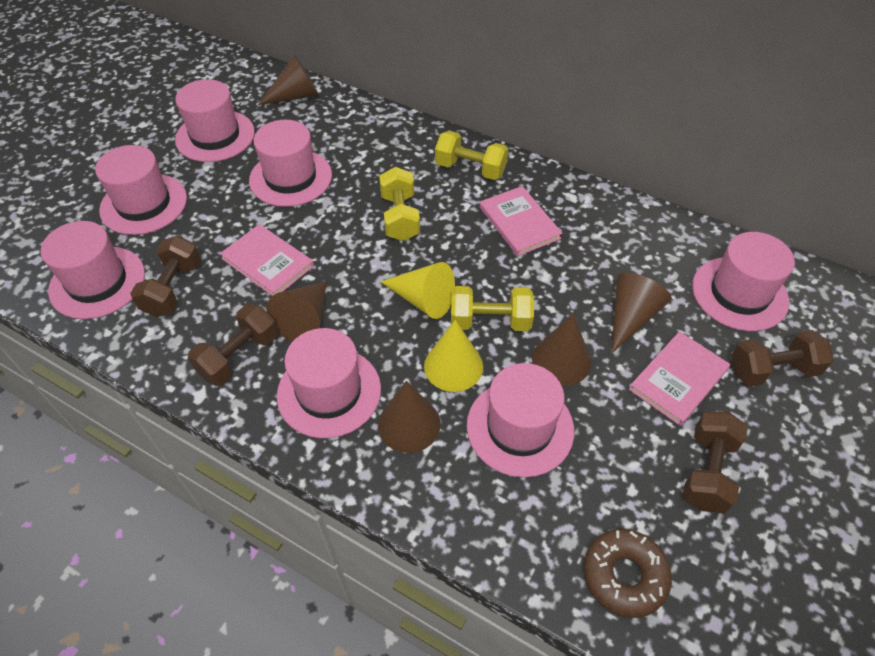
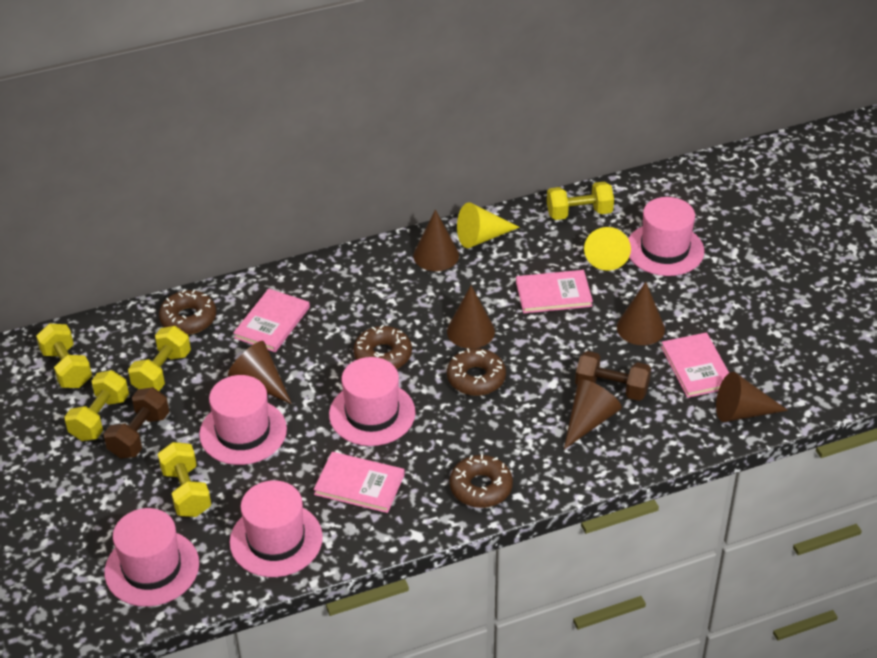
brown cone: [258,54,319,105] [267,282,327,341] [378,381,441,453] [532,314,591,386] [611,273,672,353] = 5 -> [228,341,292,404] [413,210,459,271] [447,286,495,349] [564,379,622,449] [617,282,665,345] [716,372,788,422] = 6
brown donut: [583,529,672,618] = 1 -> [159,289,216,335] [354,325,412,369] [447,348,506,396] [450,454,513,508] = 4
brown dumbbell: [130,236,201,317] [188,304,278,386] [683,411,748,513] [731,330,834,387] = 4 -> [104,387,169,459] [575,351,651,401] = 2
pink book: [220,224,314,296] [480,186,562,256] [629,331,730,426] = 3 -> [233,289,310,352] [313,452,405,513] [516,270,593,313] [661,332,729,398] = 4
pink hat: [41,221,145,319] [95,145,187,235] [175,79,255,162] [249,120,332,207] [277,328,381,438] [467,363,574,477] [692,232,795,331] = 7 -> [105,508,199,607] [199,375,287,465] [229,480,323,577] [329,357,416,446] [628,197,704,276] = 5
yellow dumbbell: [379,167,420,241] [435,131,508,180] [451,286,534,331] = 3 -> [36,324,92,388] [64,370,129,441] [128,326,191,391] [158,442,211,517] [547,181,614,220] = 5

